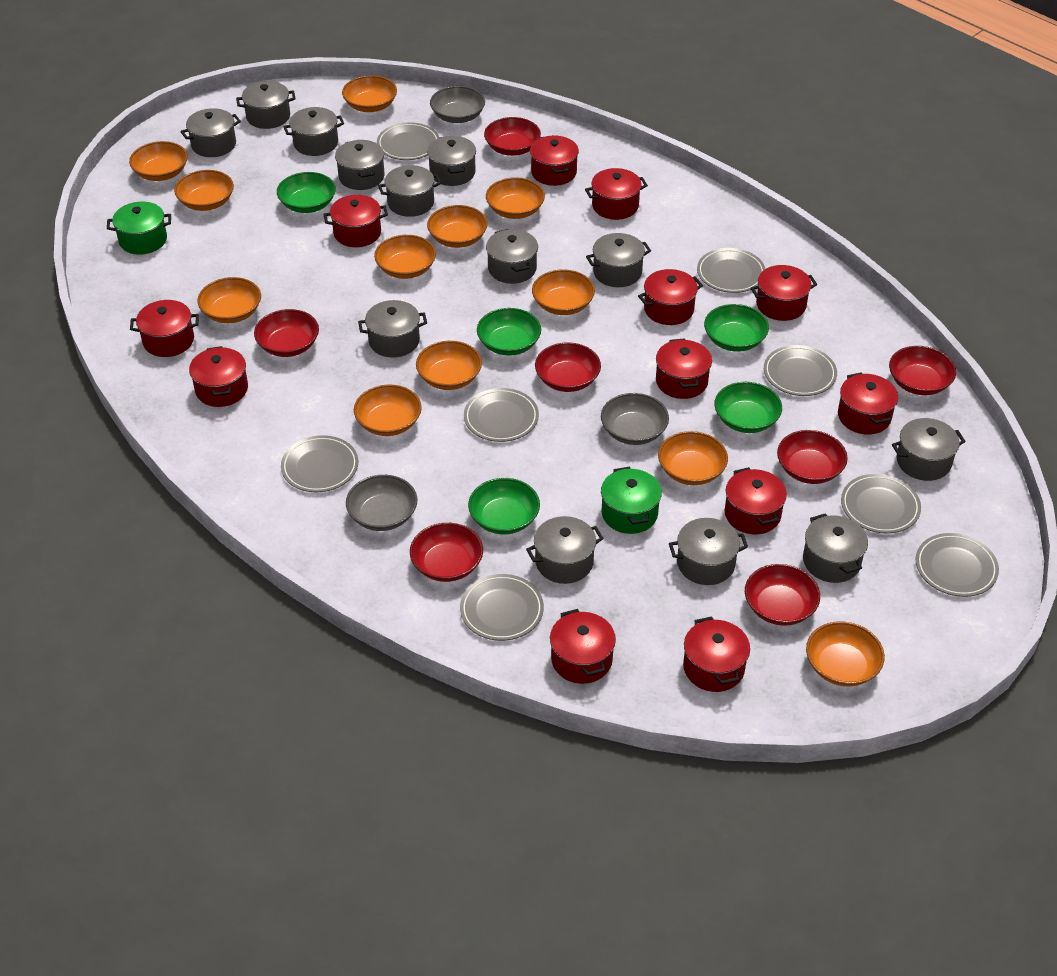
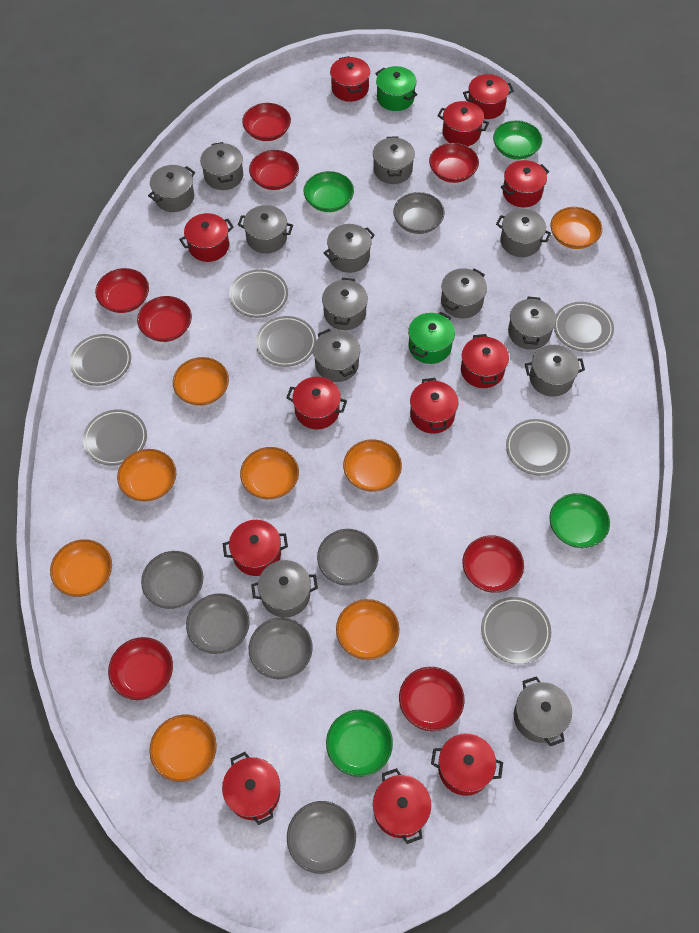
green bowl: [277,172,336,213] [468,478,540,535] [477,308,541,356] [704,304,769,352] [714,382,782,433] = 5 -> [303,171,354,212] [326,710,393,777] [493,120,542,160] [549,493,610,548] = 4
grey bowl: [346,475,417,531] [430,86,485,123] [601,393,669,445] = 3 -> [141,551,203,609] [186,593,249,654] [249,618,313,679] [287,801,356,874] [317,529,378,586] [393,192,445,234] = 6
grey plate: [281,435,358,492] [377,122,439,160] [460,574,544,641] [464,388,539,442] [697,248,766,293] [764,345,837,396] [841,474,921,533] [916,533,999,597] = 8 -> [70,334,131,386] [83,410,147,465] [229,269,288,318] [256,316,316,367] [481,597,551,664] [506,419,570,476] [554,302,614,352] = 7
orange bowl: [129,141,188,181] [174,170,234,211] [197,277,261,323] [342,75,397,112] [354,385,422,436] [374,235,436,279] [416,341,482,390] [427,205,488,248] [486,177,545,219] [532,269,595,315] [658,431,728,485] [806,621,885,686] = 12 -> [50,539,112,597] [117,449,176,501] [149,715,217,782] [173,357,229,406] [240,447,299,499] [336,599,399,660] [343,439,402,492] [551,207,602,249] = 8
red bowl: [254,309,319,357] [410,523,483,582] [484,117,541,156] [535,342,601,392] [745,564,820,626] [777,430,848,484] [889,346,956,395] = 7 -> [95,268,149,313] [108,637,173,700] [137,296,192,342] [242,103,291,141] [249,150,299,190] [399,667,464,731] [429,143,479,183] [462,535,524,593] = 8

